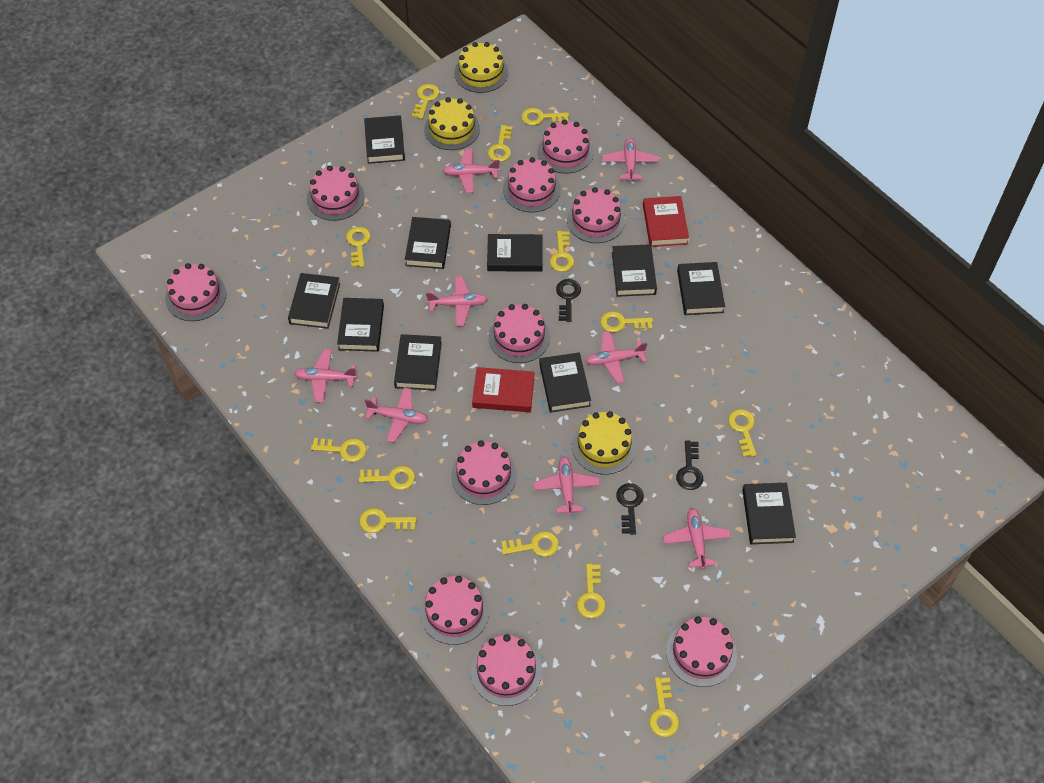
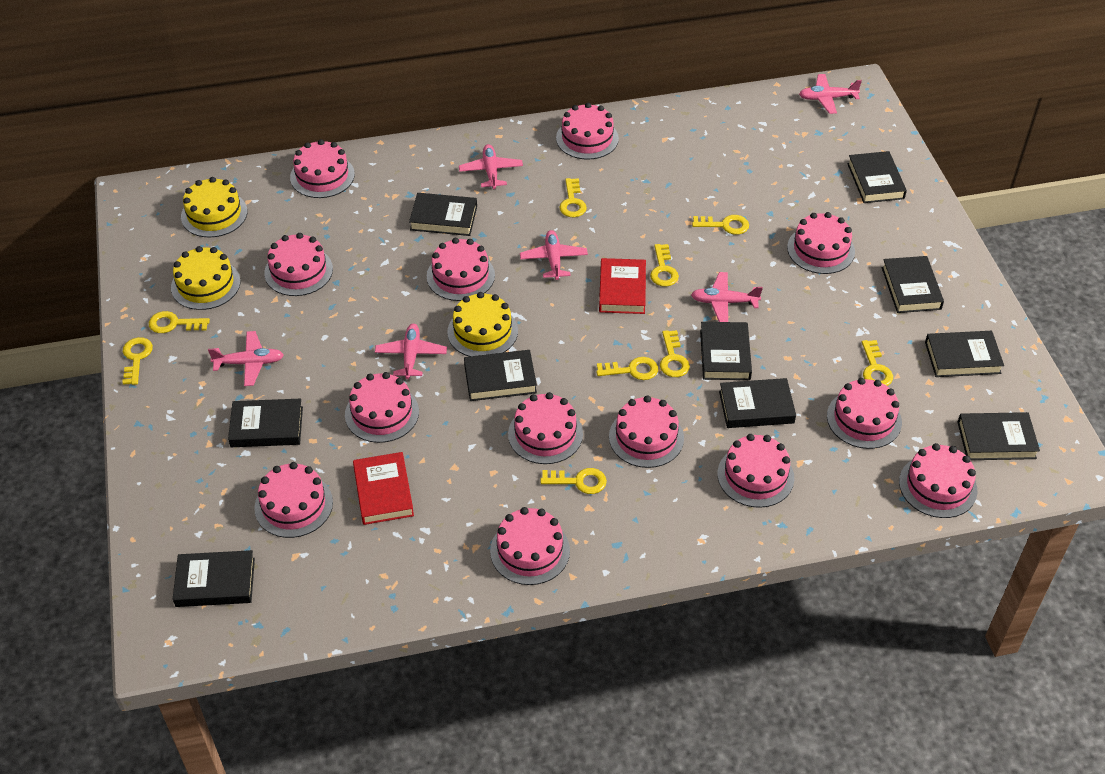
black key: [556,279,581,322] [616,483,644,535] [676,440,703,490] = 3 -> none = 0
pink cake: [165,263,226,321] [307,166,365,221] [420,576,489,645] [451,440,517,505] [471,634,542,706] [488,304,550,363] [503,157,561,213] [538,120,594,174] [567,187,625,243] [666,616,737,687] = 10 -> [254,462,333,538] [264,233,333,296] [290,139,355,198] [345,372,419,443] [427,238,495,301] [490,507,570,585] [508,392,583,464] [556,103,619,160] [609,395,684,468] [717,434,794,508] [787,212,855,274] [827,378,902,449] [899,443,977,518] = 13
pink plane: [294,349,357,403] [365,387,428,443] [426,276,488,326] [442,149,500,193] [534,457,600,515] [585,331,647,384] [602,138,659,182] [663,508,731,570] = 8 -> [208,331,284,386] [375,324,447,379] [459,144,523,189] [520,230,588,280] [691,272,763,322] [799,74,862,114] = 6
yellow key: [311,438,367,462] [346,227,371,267] [359,466,415,490] [359,508,417,533] [412,84,440,119] [488,125,512,162] [501,531,559,557] [521,108,569,125] [550,231,574,272] [577,564,606,619] [600,311,653,333] [649,677,679,737] [728,409,757,457] = 13 -> [122,337,153,385] [149,311,210,333] [540,468,607,494] [559,178,587,217] [596,357,658,380] [650,244,679,287] [660,330,690,377] [692,215,749,235] [862,340,893,386] = 9

